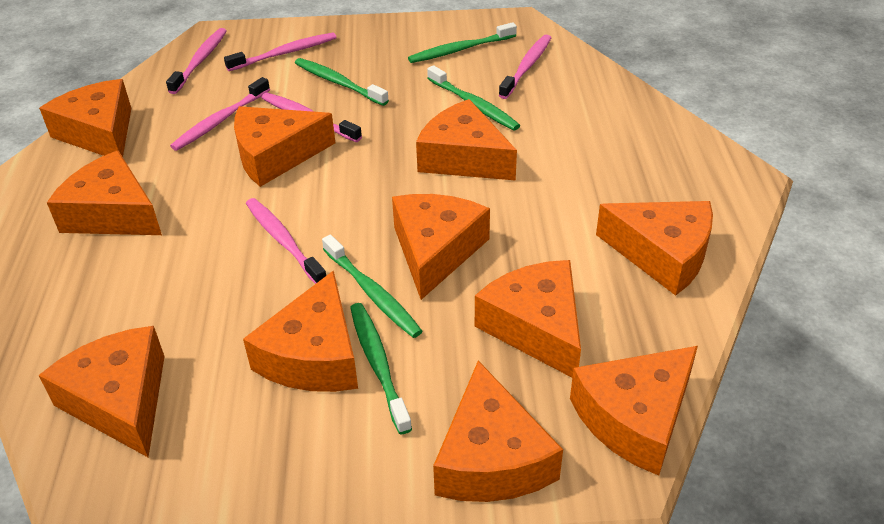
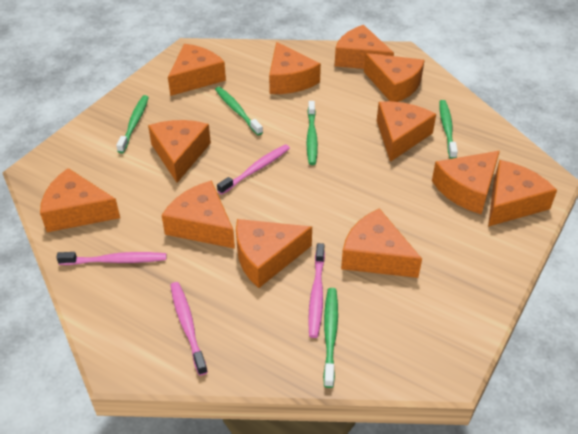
orange cheese: [38,326,165,457] [39,79,131,157] [47,150,162,235] [234,106,335,187] [243,270,358,392] [392,194,490,300] [416,99,517,181] [433,360,563,502] [475,260,581,377] [570,346,698,476] [596,201,713,296] = 11 -> [40,168,120,232] [148,120,211,183] [162,180,235,249] [168,44,226,96] [236,219,312,288] [269,42,321,94] [335,25,394,69] [341,208,422,278] [364,53,425,102] [377,101,436,162] [432,151,500,214] [488,160,557,227] = 12
pink toothbrush: [166,28,227,94] [170,77,270,151] [224,32,337,71] [246,198,326,284] [261,93,362,142] [499,35,551,99] = 6 -> [56,252,167,265] [170,282,208,376] [217,144,290,195] [308,243,325,338] = 4

